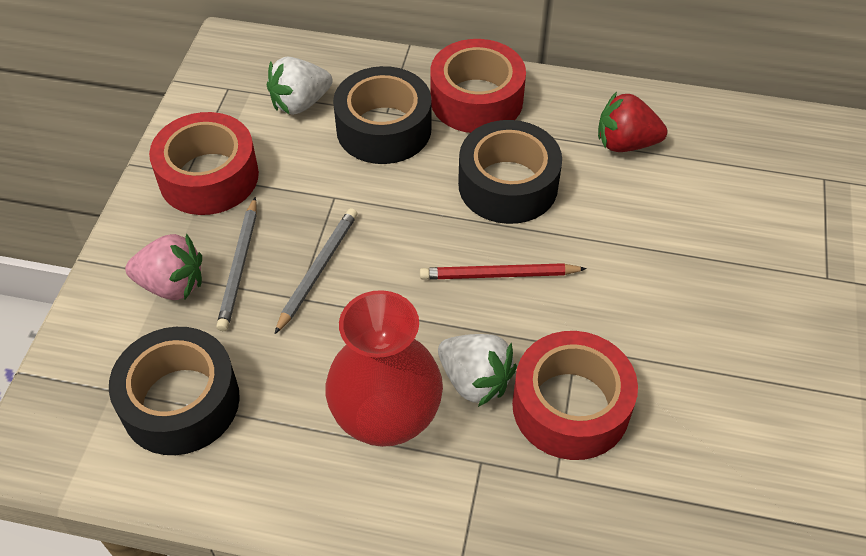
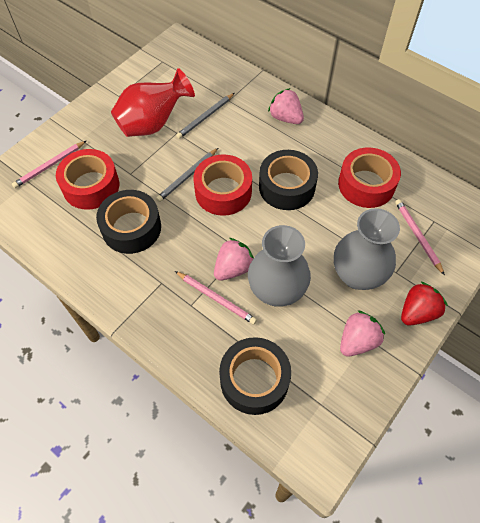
grey vase: none = 0 -> [248,225,311,307] [334,208,400,290] = 2
pink pencil: none = 0 -> [12,141,86,188] [175,271,257,325] [395,199,445,275] = 3
pink strawberry: [125,233,202,300] = 1 -> [214,238,254,281] [268,88,304,124] [340,310,385,357] = 3
red pencil: [420,263,587,280] = 1 -> none = 0
white strawberry: [267,57,333,115] [438,334,517,407] = 2 -> none = 0

